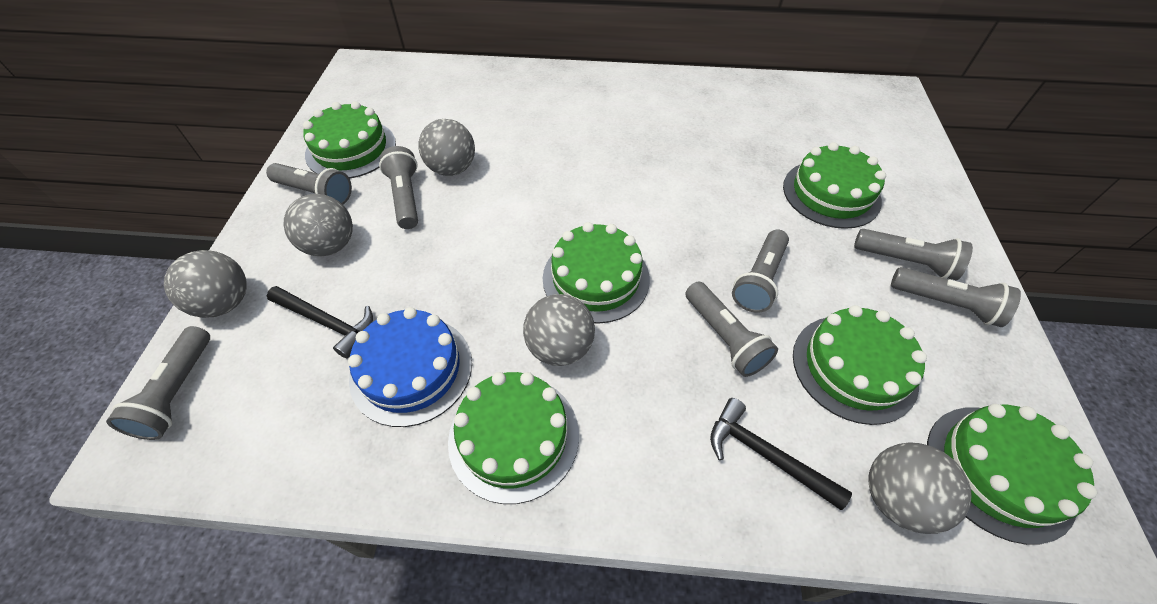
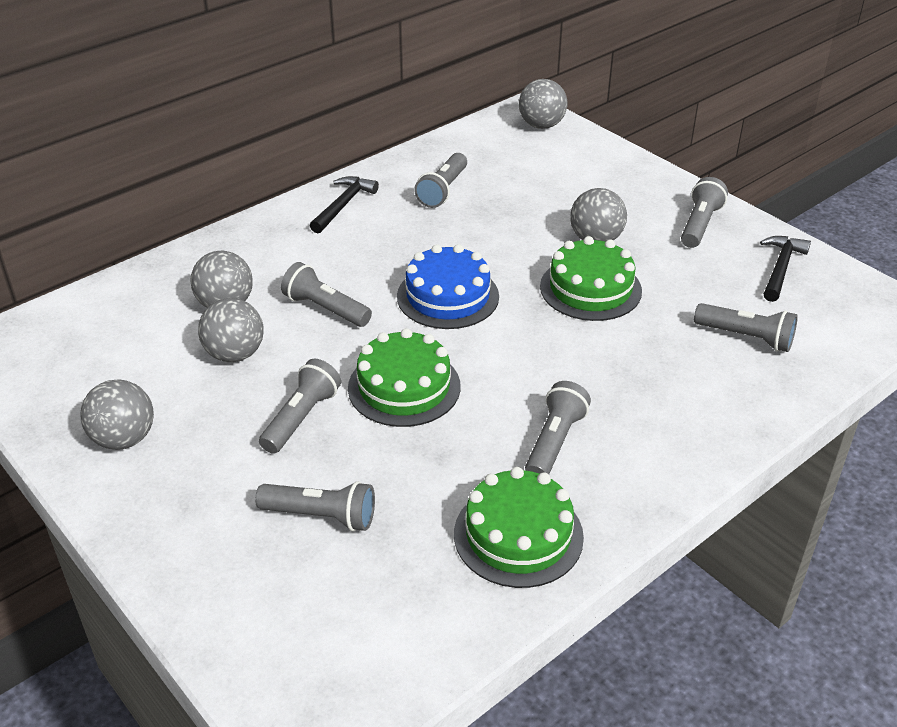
green cake: [303,101,396,178] [448,372,579,504] [543,222,650,324] [783,142,886,229] [793,305,927,425] [927,404,1097,545] = 6 -> [348,328,461,427] [454,467,584,588] [540,236,642,321] = 3

